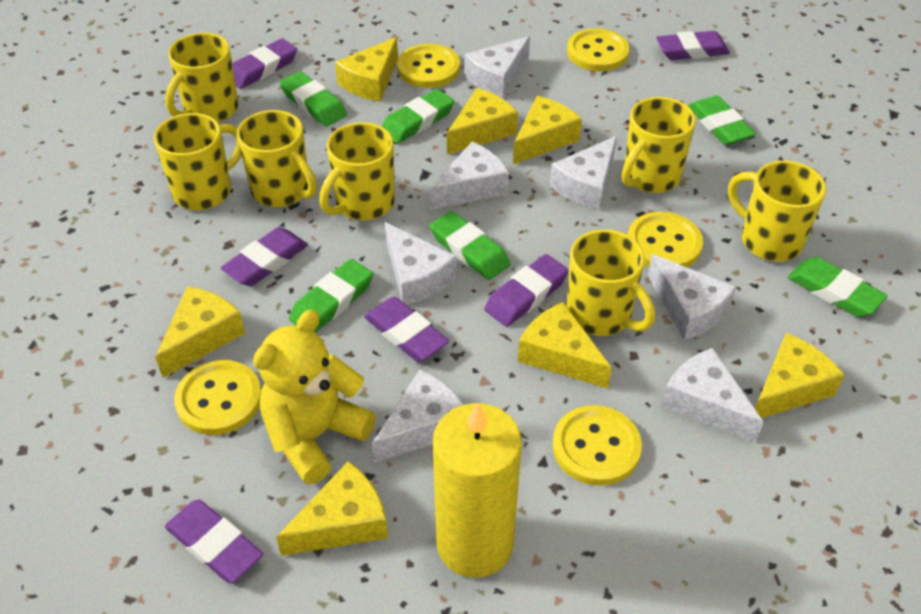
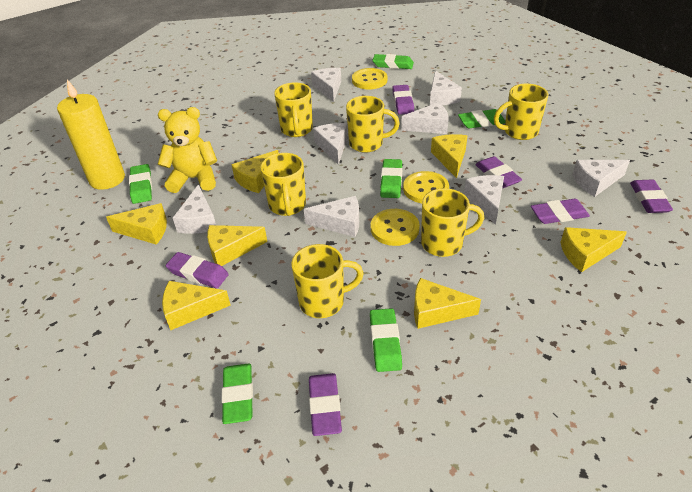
white cheese: [372,369,464,463] [385,222,457,305] [429,142,509,210] [465,36,530,98] [550,136,617,210] [648,254,736,340] [661,348,764,442] = 7 -> [173,184,216,234] [304,196,359,237] [311,68,341,102] [313,123,348,165] [401,102,448,134] [430,70,462,105] [464,175,504,225] [572,160,630,197] = 8
yellow button: [174,360,261,435] [397,44,460,88] [552,405,642,486] [567,28,630,71] [628,212,703,267] = 5 -> [352,68,387,89] [371,209,420,246] [403,171,449,203] = 3
yellow mug: [154,113,242,210] [165,33,239,122] [237,110,317,207] [319,122,395,220] [567,229,655,336] [622,97,696,193] [728,161,826,262] = 7 -> [260,153,306,216] [274,82,313,137] [291,244,364,318] [346,96,400,153] [421,188,484,257] [494,84,548,140] = 6

